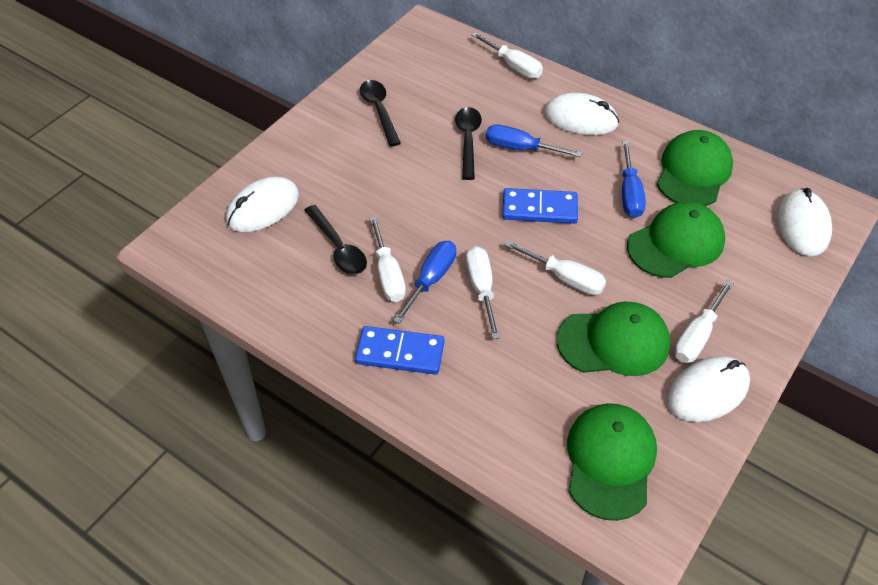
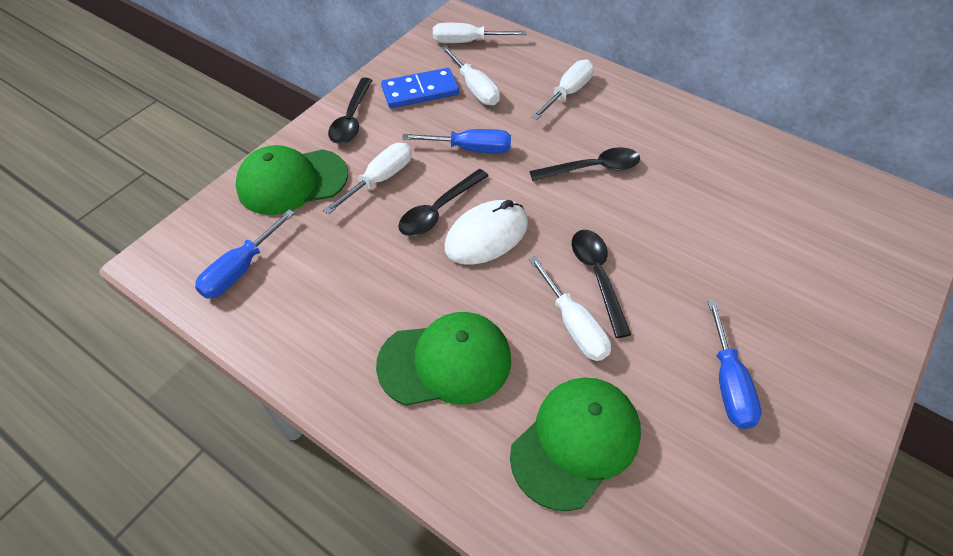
black spoon: [304,205,367,274] [360,80,401,147] [455,107,482,180] = 3 -> [328,78,372,144] [398,169,489,236] [530,147,640,181] [572,230,631,338] = 4
blue domino: [355,326,444,375] [502,188,578,224] = 2 -> [381,68,459,108] = 1
green cap: [557,302,670,376] [567,403,657,521] [627,201,725,278] [657,130,733,206] = 4 -> [236,145,348,215] [376,312,511,406] [510,377,641,511] = 3
white mouse: [226,177,299,232] [544,93,619,135] [667,356,750,422] [776,188,832,256] = 4 -> [444,200,528,265] = 1

